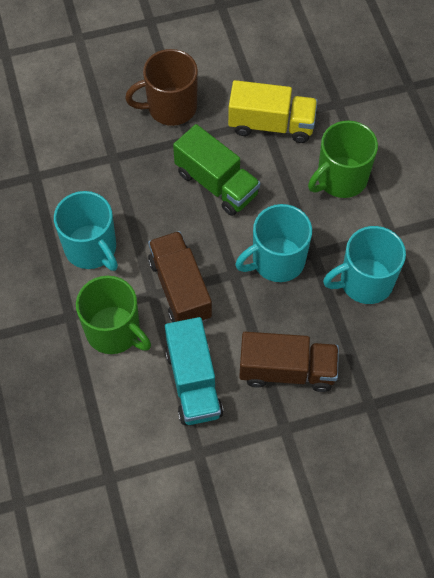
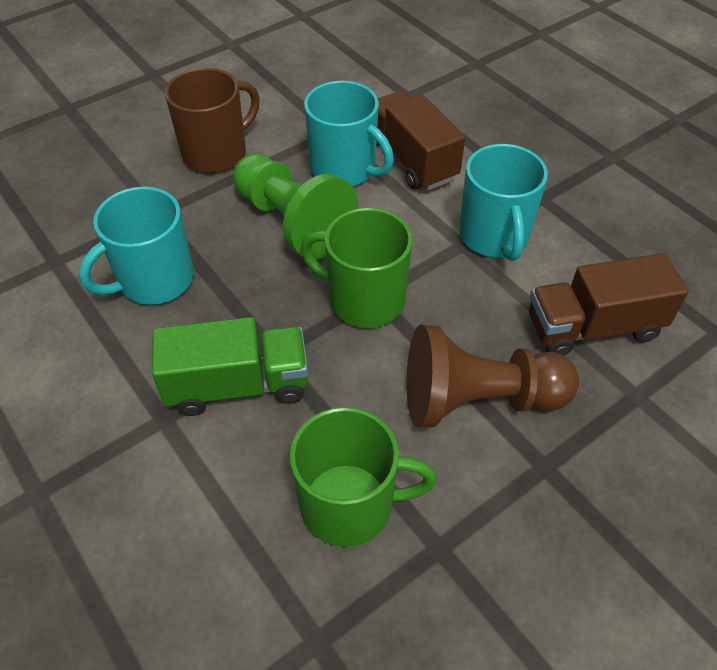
brown pawn: none = 0 -> [406,325,579,428] = 1
green pawn: none = 0 -> [233,154,358,259] = 1
turquoise truck: [165,317,223,425] = 1 -> none = 0
yellow truck: [228,80,318,143] = 1 -> none = 0

